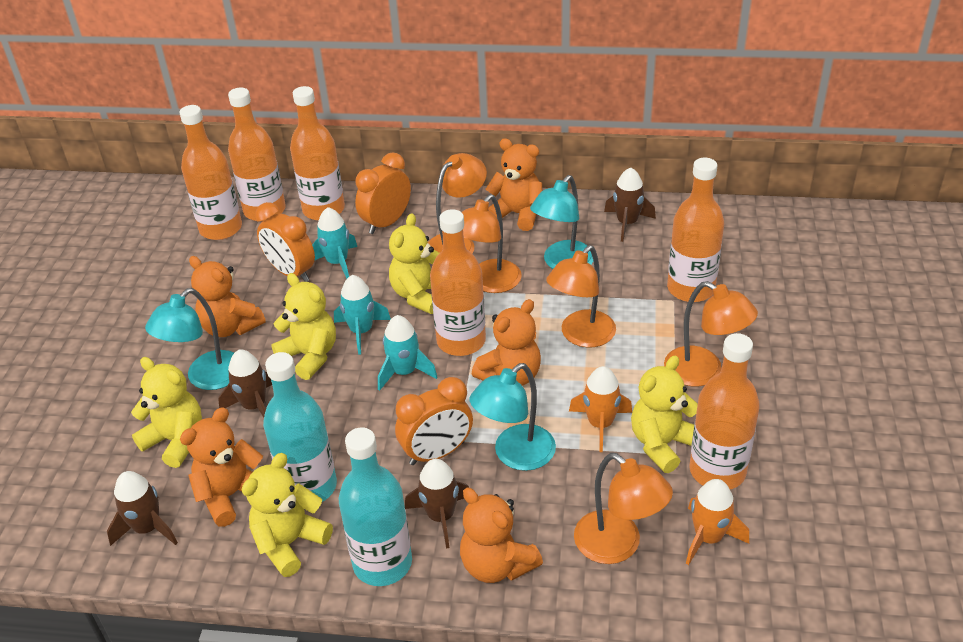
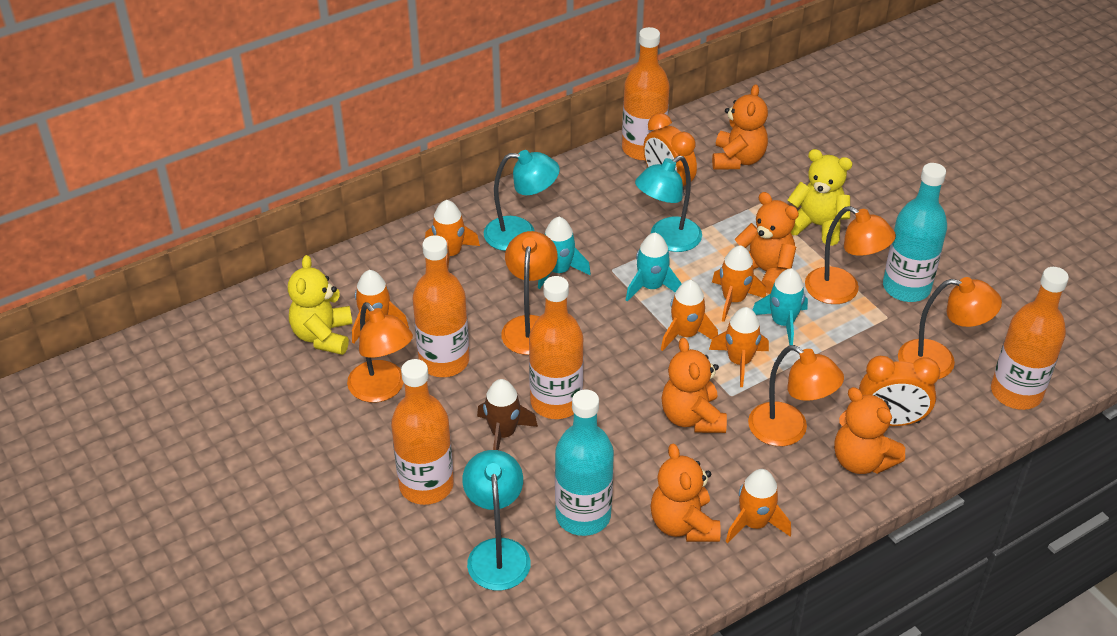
brown rocket: [107,471,178,546] [218,350,272,417] [405,459,469,549] [604,167,656,242] = 4 -> [477,379,538,450] = 1
orange bottle: [179,105,242,240] [228,88,286,222] [290,86,345,221] [430,209,486,356] [667,158,724,302] [689,333,760,489] = 6 -> [391,359,454,505] [413,235,469,377] [529,276,584,419] [622,27,670,161] [991,267,1069,410] = 5
orange clock: [255,202,315,282] [355,152,411,234] [395,377,473,465] = 3 -> [643,113,697,196] [859,356,940,426] = 2
orange rocket: [569,366,632,452] [686,479,749,565] = 2 -> [352,270,409,344] [425,200,480,268] [661,280,718,351] [709,307,769,387] [712,245,766,322] [726,469,791,543] = 6
yellow teddy bear: [131,357,202,468] [242,453,333,577] [271,273,336,380] [389,213,439,314] [631,356,698,473] = 5 -> [288,255,353,355] [788,149,853,246] = 2

